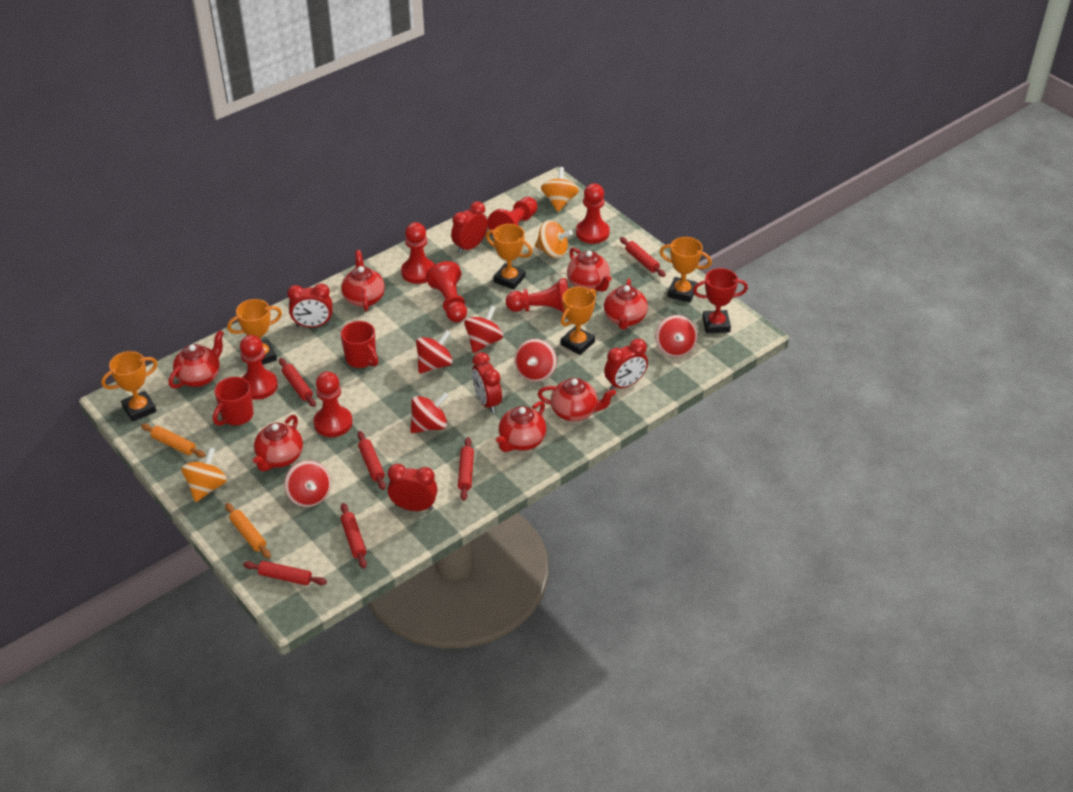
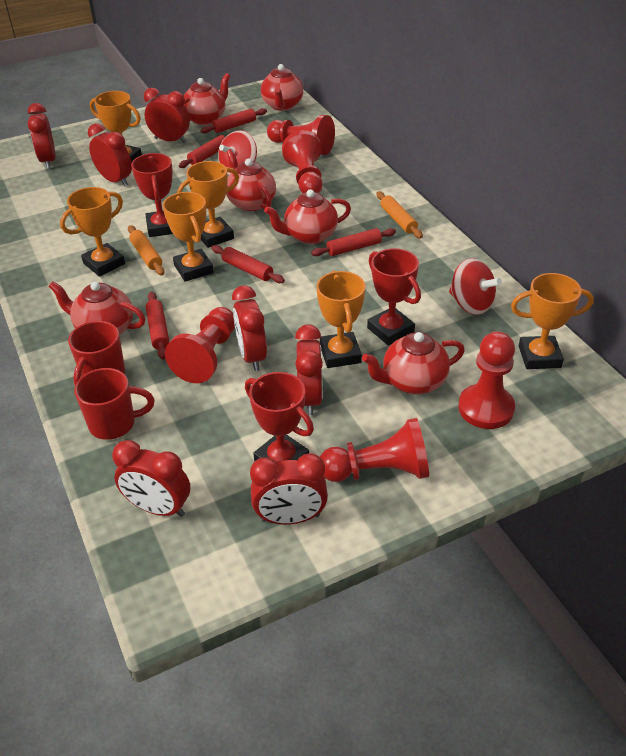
orange spinning top: [181,447,227,502] [535,220,573,258] [541,167,579,212] = 3 -> none = 0
orange trophy: [101,351,158,422] [227,299,282,364] [486,224,533,290] [561,287,596,355] [660,237,712,303] = 5 -> [60,187,125,277] [90,91,142,162] [163,192,214,282] [177,161,239,248] [317,271,365,368] [511,273,594,369] = 6
red clock: [287,283,333,328] [388,464,438,511] [451,201,488,254] [472,352,502,413] [604,339,648,390] = 5 -> [28,103,56,169] [88,123,132,187] [112,440,190,517] [144,88,190,143] [232,285,267,371] [250,453,328,525] [295,324,323,415] = 7
red pawn: [240,335,278,400] [313,371,353,437] [401,222,435,284] [426,261,467,322] [488,197,538,235] [506,278,568,313] [576,183,610,244] = 7 -> [165,307,235,383] [267,115,335,155] [282,130,323,193] [320,418,429,482] [458,331,515,429] = 5
red rolling pin: [243,561,327,586] [279,358,316,407] [341,503,367,569] [358,431,386,490] [458,437,474,501] [620,237,666,277] = 6 -> [146,292,169,360] [179,133,230,168] [201,108,267,133] [211,245,285,283] [311,228,396,256] = 5
red spinning top: [284,460,331,507] [410,392,449,433] [416,330,453,374] [464,306,503,353] [514,339,557,382] [655,315,697,357] = 6 -> [218,130,257,175] [449,258,502,315] = 2
red teapot: [168,330,224,388] [253,415,303,471] [341,250,385,311] [496,401,546,452] [538,378,616,422] [567,247,611,292] [604,279,648,330] = 7 -> [48,281,145,335] [184,73,230,125] [226,149,276,211] [261,64,303,111] [264,189,351,244] [362,332,465,394] = 6
red trophy: [693,268,748,333] = 1 -> [131,153,173,237] [245,372,314,462] [367,248,421,346] = 3

